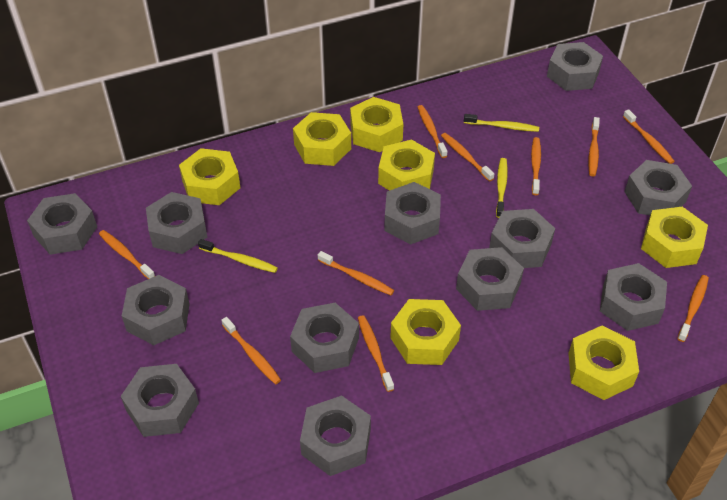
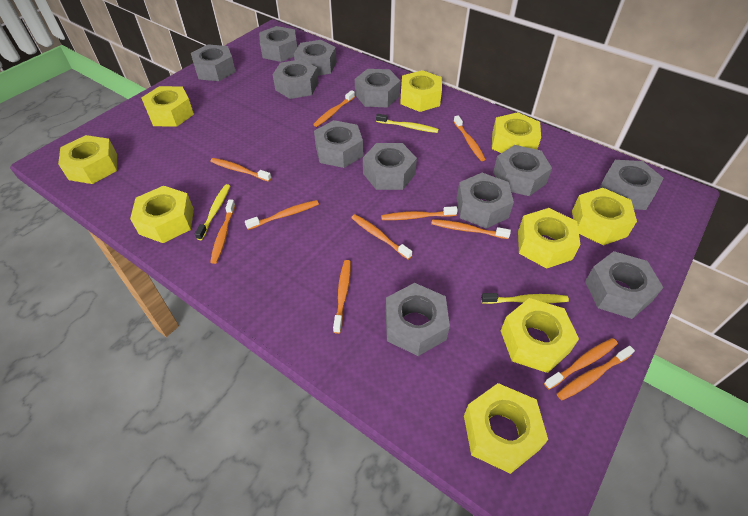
orange toothbrush: [99,230,155,279] [221,317,281,384] [318,251,394,295] [358,315,394,392] [418,105,448,158] [441,133,495,182] [531,137,541,195] [588,117,600,176] [623,109,675,164] [677,275,709,342] = 10 -> [210,158,271,182] [210,200,235,264] [245,200,319,230] [313,90,355,127] [333,260,351,334] [351,214,412,260] [381,206,458,220] [431,219,511,239] [453,115,486,161] [544,338,618,390] [557,346,635,400] = 11
yellow nut: [179,148,240,205] [293,112,351,166] [350,97,403,152] [378,139,435,191] [390,299,461,365] [568,325,639,400] [641,207,708,268] = 7 -> [58,135,117,184] [130,186,194,243] [141,86,194,127] [400,70,442,112] [464,383,548,474] [492,112,541,153] [501,298,579,373] [518,208,580,269] [572,188,637,246] = 9

